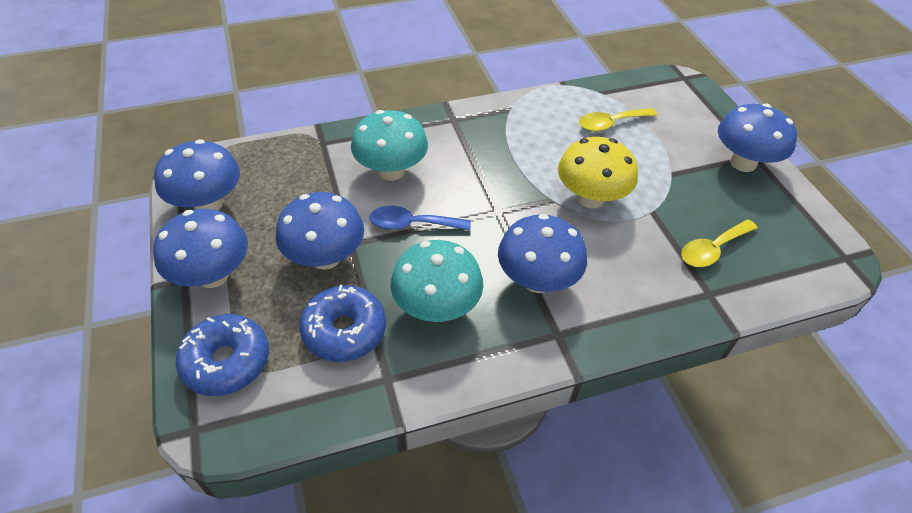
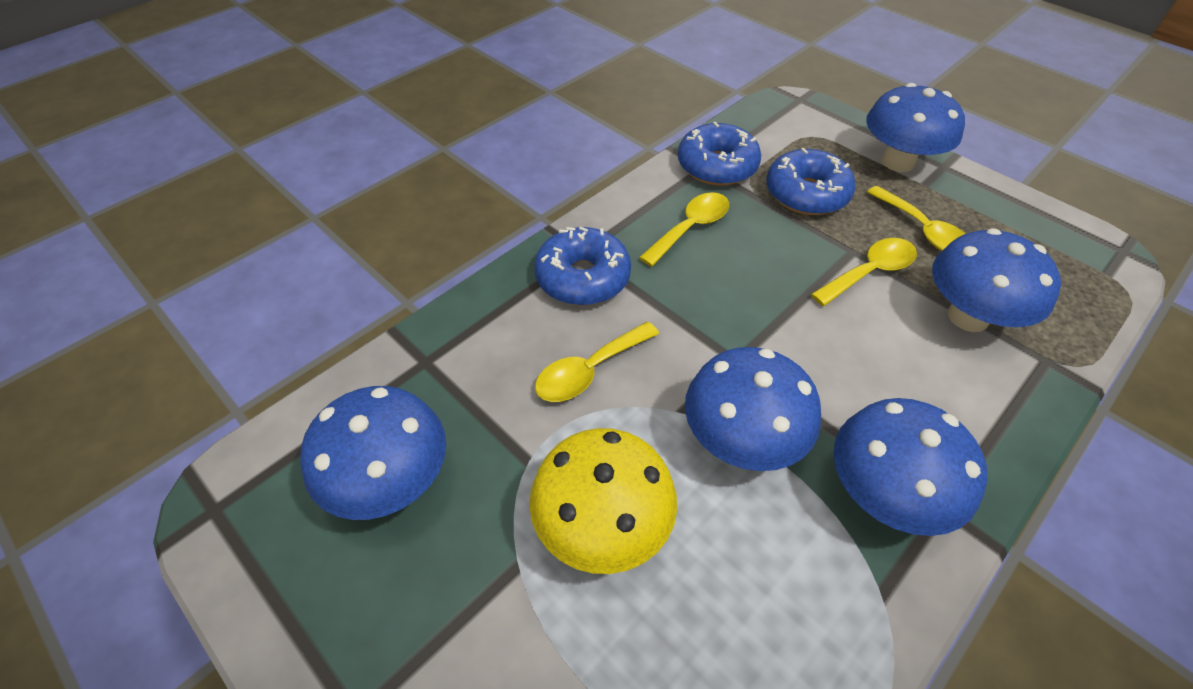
blue donut: [176,314,269,396] [299,285,386,362] = 2 -> [534,226,631,306] [678,122,761,186] [766,148,856,215] = 3
blue spoon: [369,206,471,231] = 1 -> none = 0
turquoise mushroom: [351,110,428,181] [391,240,483,322] = 2 -> none = 0
yellow spoon: [579,108,657,132] [681,219,758,267] = 2 -> [535,322,659,402] [639,192,729,267] [811,238,917,306] [867,186,966,251] = 4

